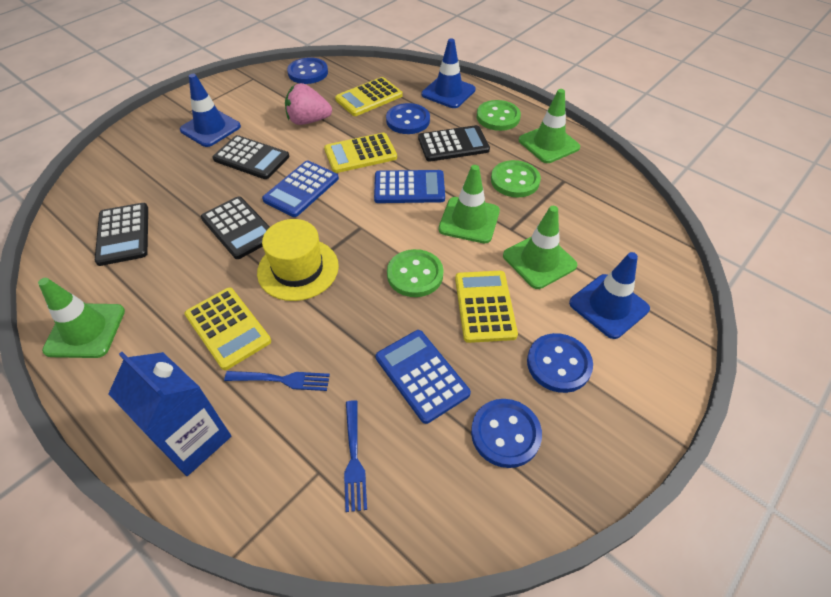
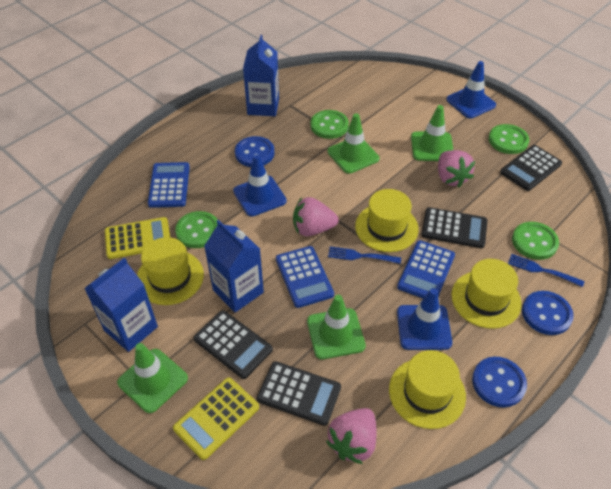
blue button: [287,57,328,84] [386,103,430,134] [471,399,542,468] [527,333,593,393] = 4 -> [235,136,275,167] [472,357,527,407] [522,291,574,335] = 3
blue carton: [108,352,231,476] = 1 -> [84,258,158,352] [204,220,264,312] [243,35,279,116] = 3
green button: [387,249,444,297] [477,100,521,131] [491,160,541,197] = 3 -> [175,211,218,248] [311,110,349,139] [489,124,529,154] [512,222,559,260] = 4
pink strawberry: [285,83,332,125] = 1 -> [293,197,339,236] [326,408,377,464] [438,150,475,188] = 3
yellow calculator: [184,287,271,370] [324,133,397,173] [335,77,403,116] [455,271,518,343] = 4 -> [105,217,170,259] [173,377,259,460] = 2
yellow hat: [257,219,339,301] = 1 -> [137,237,204,305] [355,189,419,252] [389,350,466,429] [451,259,522,329] = 4

